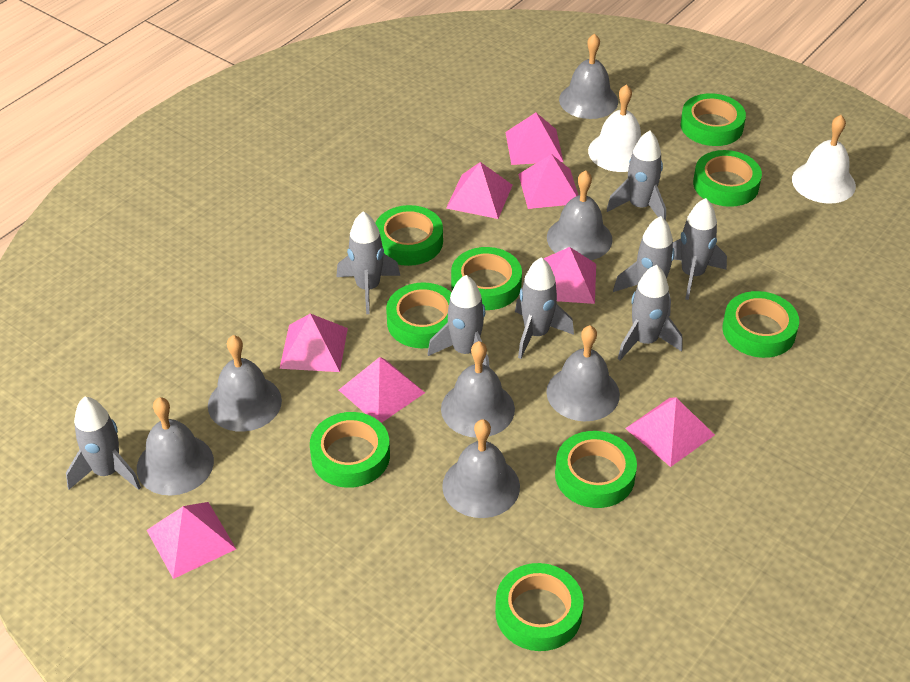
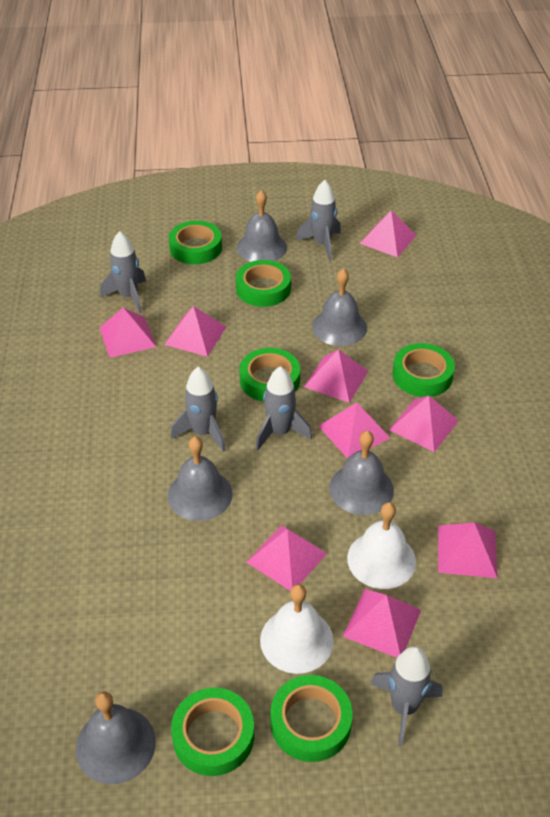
green tape: [310,412,390,488] [376,205,443,266] [386,282,452,348] [451,247,522,310] [495,563,584,651] [555,431,637,508] [681,93,746,146] [693,150,762,207] [722,291,799,358] = 9 -> [169,221,222,264] [171,688,254,776] [236,260,291,307] [239,348,300,402] [270,675,353,762] [392,343,455,397] = 6
grey bell: [137,397,214,496] [208,335,282,432] [441,341,515,438] [442,419,520,518] [546,325,620,421] [547,170,613,260] [559,33,618,119] = 7 -> [76,692,156,785] [168,437,233,521] [237,190,287,262] [312,268,367,346] [329,431,394,515] = 5
grey rocket: [66,397,141,490] [336,211,400,314] [428,275,490,368] [515,257,574,359] [606,130,666,220] [613,216,675,316] [618,265,683,360] [673,198,727,300] = 8 -> [100,231,146,313] [171,367,226,452] [256,366,312,451] [296,180,341,261] [370,646,442,747] = 5
pink pyramid: [147,502,236,579] [280,314,348,372] [339,357,425,423] [446,162,513,219] [505,113,563,165] [518,154,578,209] [543,247,596,304] [625,397,715,467] = 8 -> [99,307,156,358] [164,306,226,357] [246,525,327,591] [304,349,368,403] [319,402,390,459] [343,589,421,658] [360,210,416,257] [389,396,459,452] [438,523,498,578] = 9

